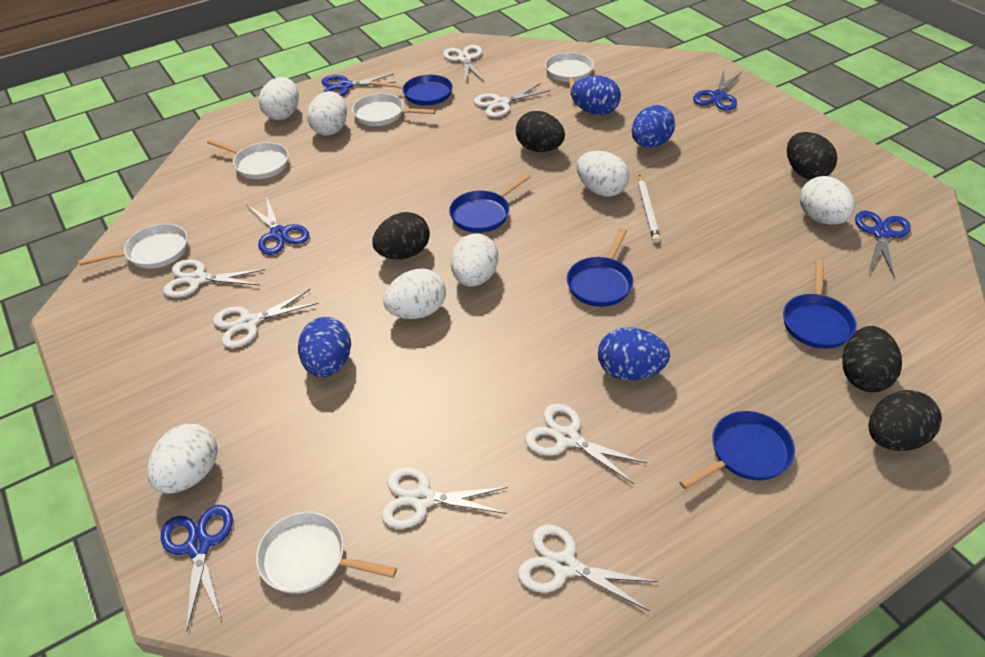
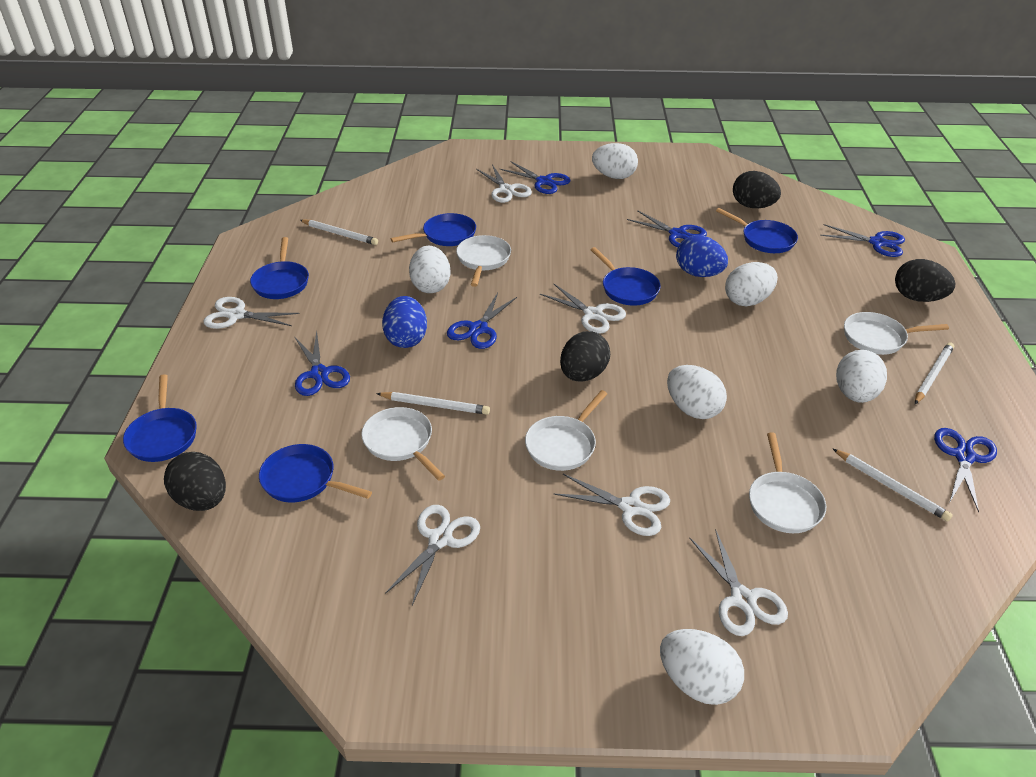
black egg: [372,212,430,259] [516,111,565,152] [787,132,837,180] [843,326,902,392] [868,390,942,451] = 5 -> [164,452,226,511] [560,331,610,381] [733,171,781,208] [895,259,956,302] = 4
blue egg: [298,317,351,377] [571,76,621,115] [598,327,670,381] [632,105,675,148] = 4 -> [382,296,427,348] [676,235,728,277] = 2
blue pan: [369,75,453,106] [449,173,531,233] [567,228,633,307] [679,411,795,489] [783,260,857,349] = 5 -> [123,374,197,462] [250,237,309,299] [259,444,372,502] [391,213,476,246] [591,247,661,306] [716,208,798,253] = 6
blue scissors: [161,505,233,632] [246,196,309,255] [322,74,396,96] [693,70,742,111] [855,211,911,278] = 5 -> [294,331,350,396] [447,293,517,349] [500,161,571,194] [627,210,707,247] [820,224,905,257] [934,428,997,513] = 6
white egg: [147,424,218,494] [259,77,299,120] [307,91,347,136] [383,268,446,319] [451,234,498,287] [577,151,629,197] [800,176,855,225] = 7 -> [409,246,451,293] [592,143,638,179] [660,629,744,705] [667,365,727,419] [725,262,778,306] [836,350,887,403] = 6
white pencil: [638,175,660,243] = 1 -> [300,220,378,245] [376,392,490,415] [832,448,953,522] [915,343,954,404] = 4
white scissors: [163,259,265,298] [213,289,319,348] [382,467,508,529] [443,45,484,82] [474,83,551,118] [518,525,658,611] [525,403,647,484] = 7 -> [203,297,300,329] [385,505,480,605] [476,164,532,203] [540,284,626,334] [554,474,670,536] [689,529,788,636] = 6

